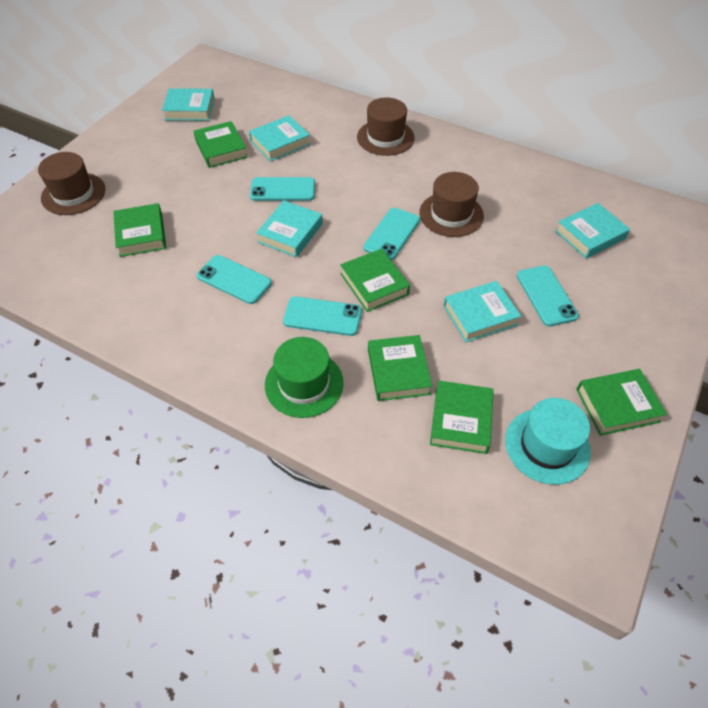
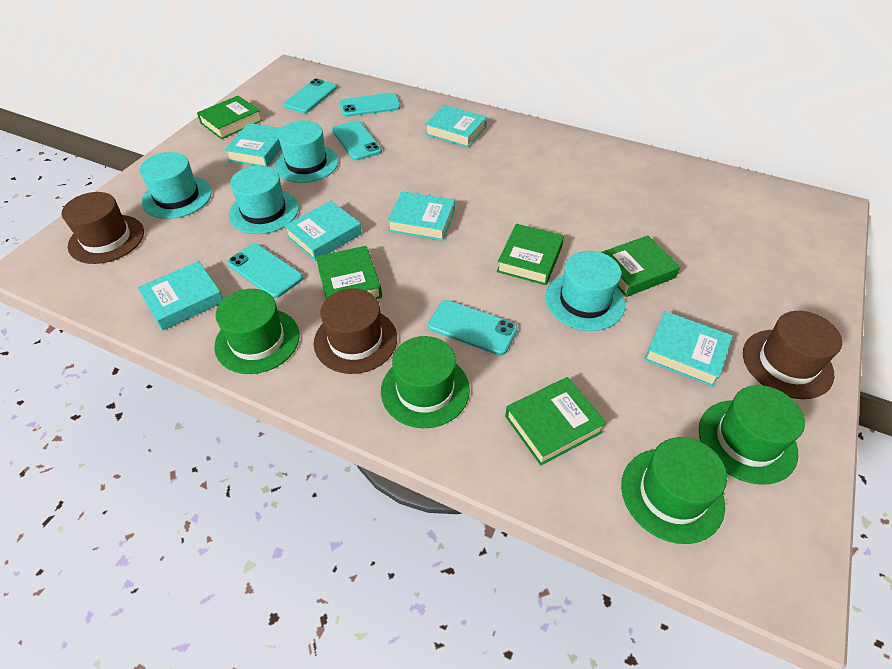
green book: [113,203,166,257] [193,121,248,168] [340,249,410,312] [368,335,433,401] [430,381,494,454] [576,369,667,436] = 6 -> [197,96,262,139] [316,246,382,299] [497,224,564,285] [505,377,606,466] [601,235,680,297] = 5
green hat: [265,337,344,418] = 1 -> [214,289,299,374] [381,336,470,428] [621,437,727,544] [699,385,805,485] = 4
turquoise book: [162,88,215,121] [249,115,310,162] [256,200,323,257] [443,281,521,342] [555,203,630,259] = 5 -> [137,261,223,331] [225,123,282,167] [284,201,362,261] [387,191,455,241] [425,105,487,148] [644,311,732,387] = 6
turquoise hat: [505,398,591,485] = 1 -> [140,152,212,219] [229,166,299,234] [274,120,338,183] [545,251,625,331] = 4

